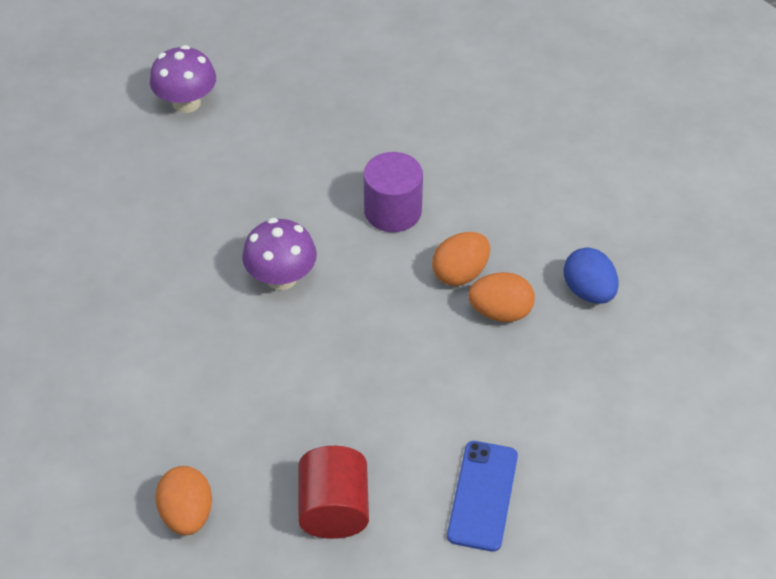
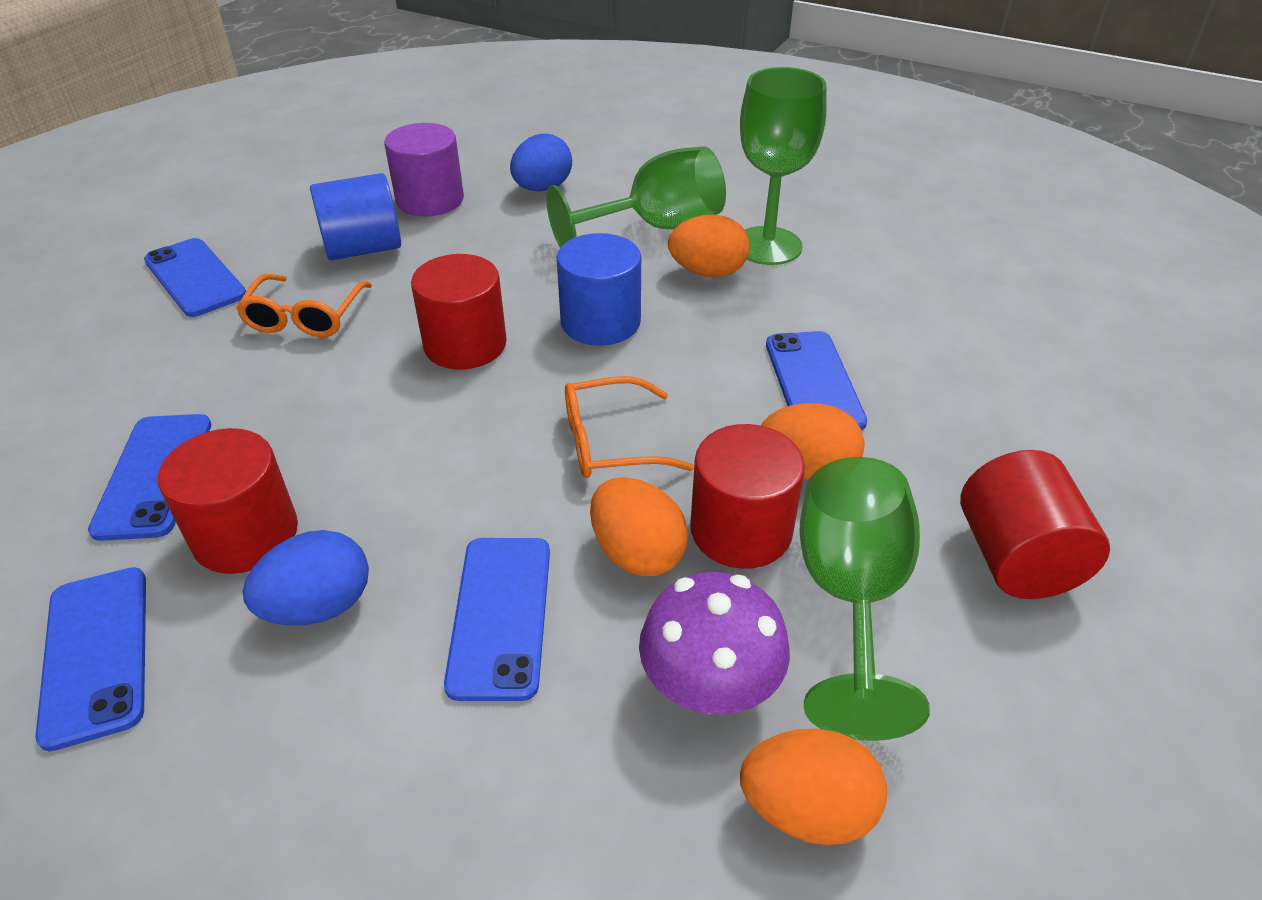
blue cylinder: none = 0 -> [310,173,401,260] [556,233,641,346] = 2
blue egg: [564,248,619,304] = 1 -> [243,530,369,626] [510,134,572,192] = 2
blue phone: [447,441,518,552] = 1 -> [35,567,146,751] [88,414,211,541] [144,238,246,317] [444,538,550,701] [766,331,867,430] = 5
green goblet: none = 0 -> [546,146,726,248] [740,67,827,265] [800,457,930,741] = 3
orange egg: [155,466,212,535] [432,232,490,286] [468,272,535,322] = 3 -> [590,477,688,576] [668,215,750,278] [740,729,887,845] [761,403,865,481] = 4
orange glasses: none = 0 -> [236,274,372,337] [565,376,694,478] = 2
purple mushroom: [150,45,216,113] [242,218,317,290] = 2 -> [639,572,790,715] = 1
red cylinder: [298,446,369,539] = 1 -> [158,428,298,574] [411,254,507,369] [690,424,805,569] [960,450,1110,599] = 4

